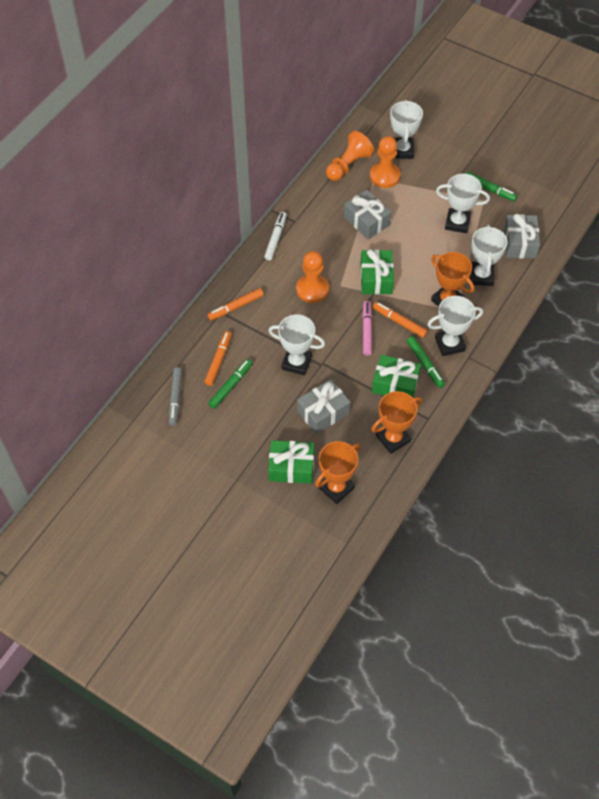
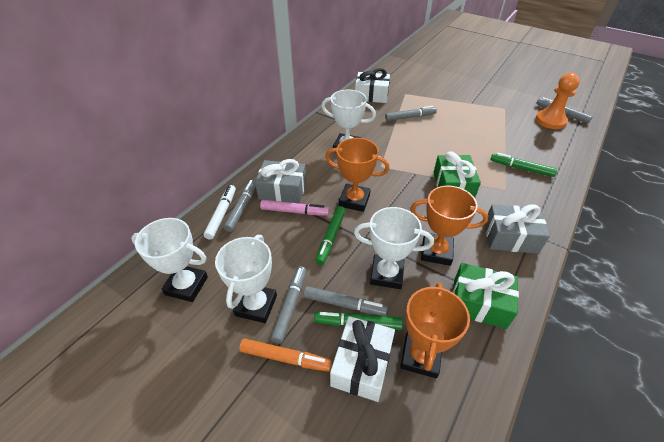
green gift: [268,440,314,484] [360,249,394,295] [372,355,421,397] = 3 -> [433,152,481,198] [453,263,519,329] = 2
grey gift: [297,379,350,434] [344,190,391,239] [504,214,540,258] = 3 -> [255,159,306,203] [485,204,550,254] = 2
grey marker: [169,367,182,426] = 1 -> [223,180,256,232] [271,266,307,344] [303,286,388,316] [385,106,437,121] [536,97,593,123] = 5
orange marker: [204,331,232,386] [208,288,264,321] [373,302,428,338] = 3 -> [239,339,332,372] = 1
orange pawn: [296,251,329,303] [326,131,374,181] [370,136,401,188] = 3 -> [536,73,580,129] = 1
white gift: none = 0 -> [330,316,395,402] [355,68,390,103] = 2
white trophy: [269,314,325,376] [390,100,423,159] [427,296,483,356] [436,174,490,233] [470,225,508,286] = 5 -> [131,218,208,302] [215,235,277,323] [321,90,376,148] [354,207,434,289] = 4

